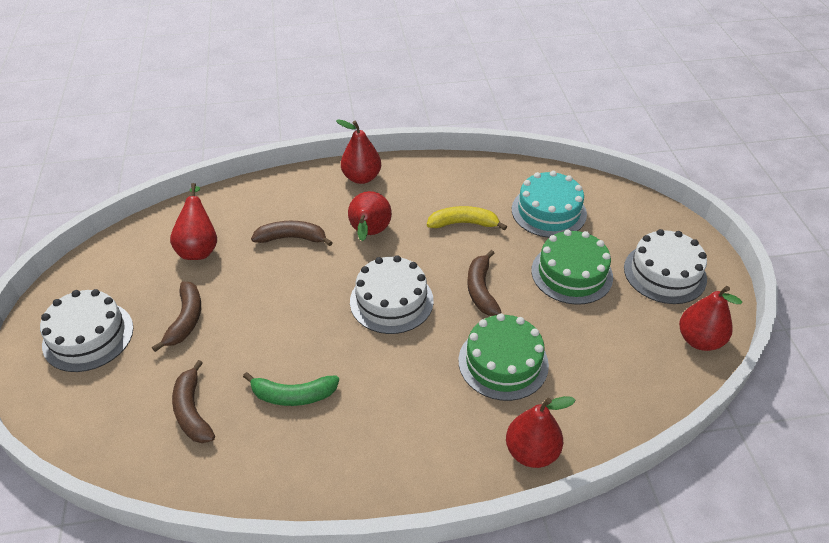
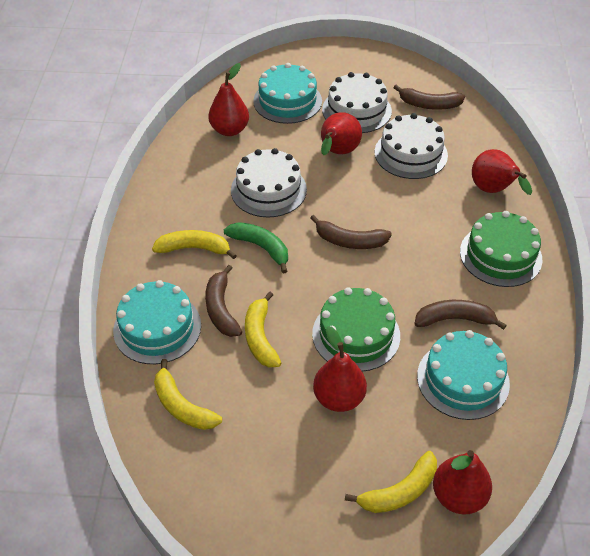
turquoise cake: [512,171,587,238] = 1 -> [113,280,201,364] [253,63,322,124] [417,330,510,420] = 3
yellow banana: [427,206,507,231] = 1 -> [152,230,237,259] [154,359,222,430] [245,291,281,368] [345,451,437,513] = 4

